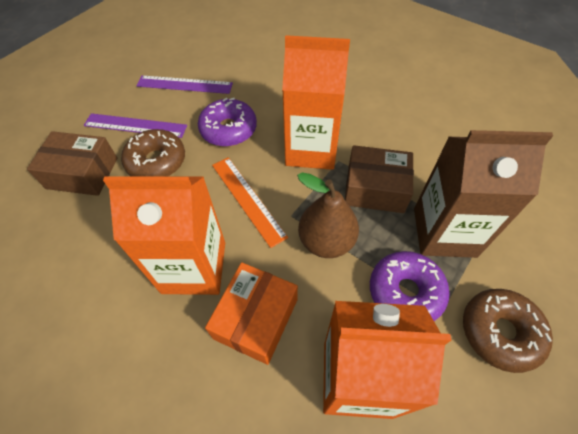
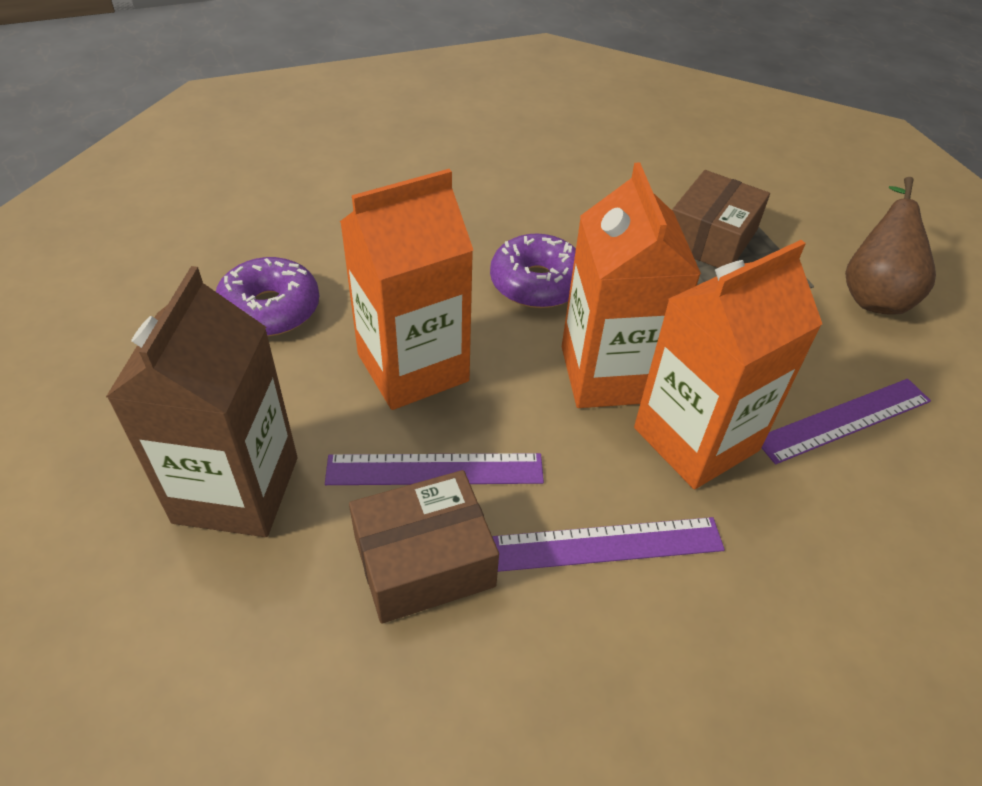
brown donut: [121,129,185,177] [463,289,553,373] = 2 -> none = 0
orange box: [205,262,298,365] = 1 -> none = 0
orange ruler: [212,157,288,248] = 1 -> none = 0
purple ruler: [84,113,187,138] [136,75,233,94] = 2 -> [325,453,544,485] [493,517,725,572] [762,379,931,464] = 3

